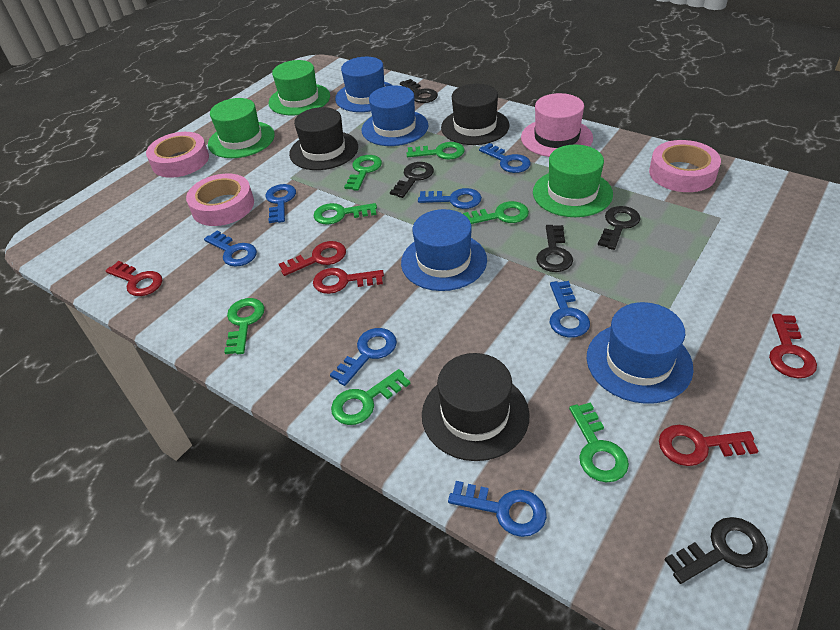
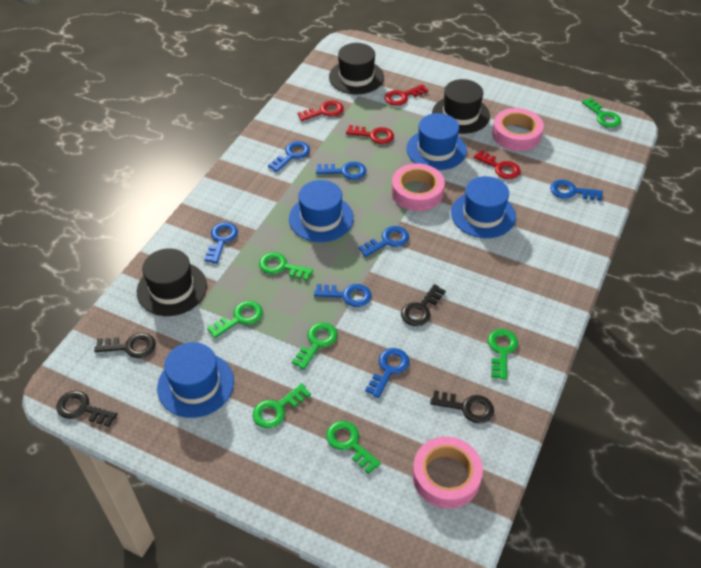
black key: [390,162,434,198] [400,79,438,103] [536,225,573,272] [598,206,640,250] [664,517,768,584] = 5 -> [57,391,118,427] [94,333,156,358] [401,284,446,326] [430,390,494,423] = 4
green hat: [208,98,275,158] [268,60,330,115] [533,145,613,217] = 3 -> none = 0
pink hat: [521,93,593,157] = 1 -> none = 0
red key: [105,261,162,296] [279,241,346,276] [313,268,384,294] [659,425,758,466] [769,314,817,378] = 5 -> [297,100,344,121] [346,125,394,144] [385,84,428,106] [474,150,520,179] = 4

